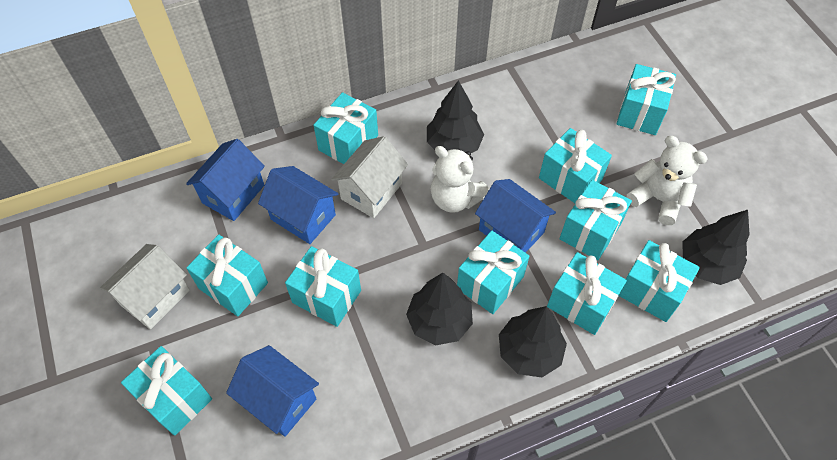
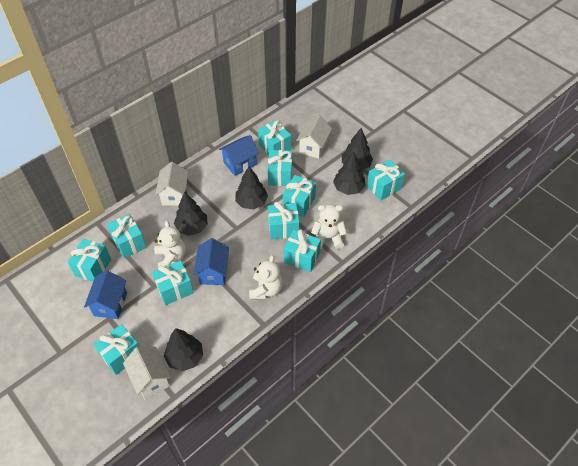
black tree: [406,273,473,346] [427,80,484,153] [499,306,567,377] [683,210,750,285] = 4 -> [164,328,203,371] [174,192,208,236] [235,166,268,209] [333,151,366,195] [342,128,373,170] = 5
blue house: [186,139,265,221] [226,345,319,437] [258,166,338,244] [475,179,556,253] = 4 -> [84,270,127,319] [194,238,229,285] [219,135,259,176] = 3
white house: [100,244,190,330] [331,136,408,218] = 2 -> [123,347,171,399] [155,162,188,206] [296,115,332,159] = 3
white teddy bear: [431,146,489,213] [627,136,708,225] = 2 -> [154,221,186,267] [249,255,283,299] [311,204,347,249] = 3

